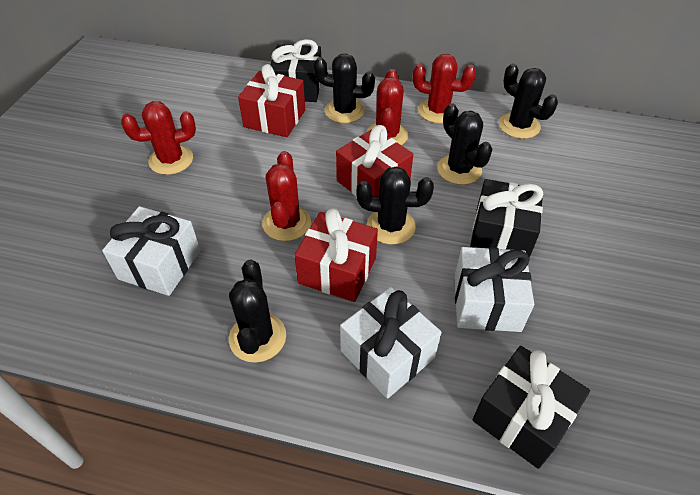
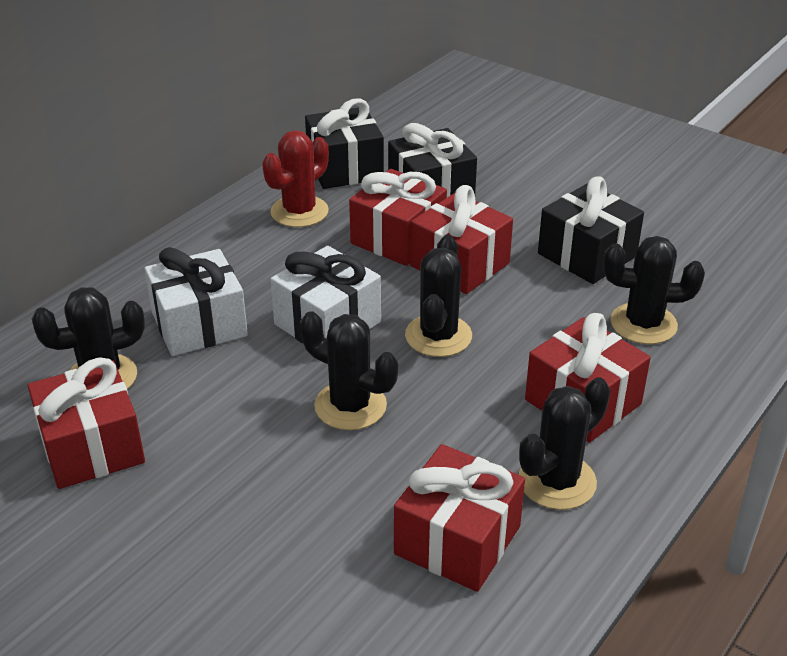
red cactus: [121,101,196,175] [262,151,311,241] [367,69,408,145] [413,54,476,123] = 4 -> [262,130,329,227] = 1
red gift: [238,64,305,137] [294,208,378,302] [336,125,413,197] = 3 -> [28,357,145,489] [349,169,447,266] [394,444,525,592] [410,185,513,294] [525,313,651,442] = 5
white gift: [102,206,200,296] [340,287,442,399] [454,247,534,332] = 3 -> [144,247,248,356] [270,246,381,343] = 2

